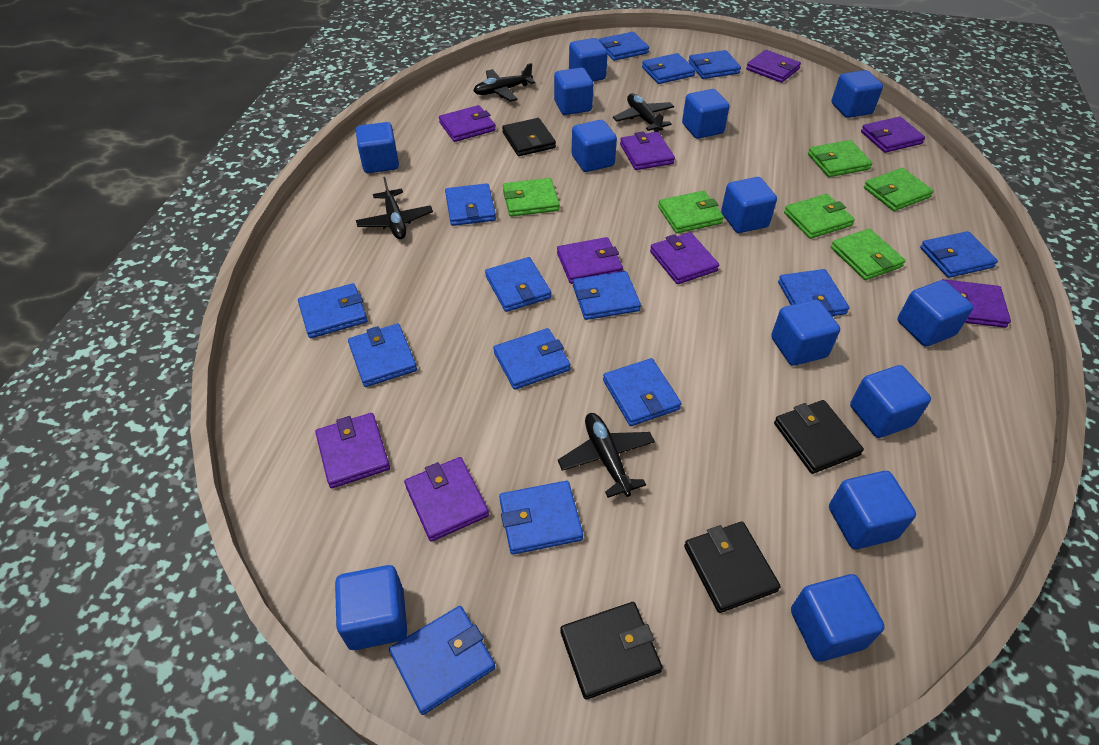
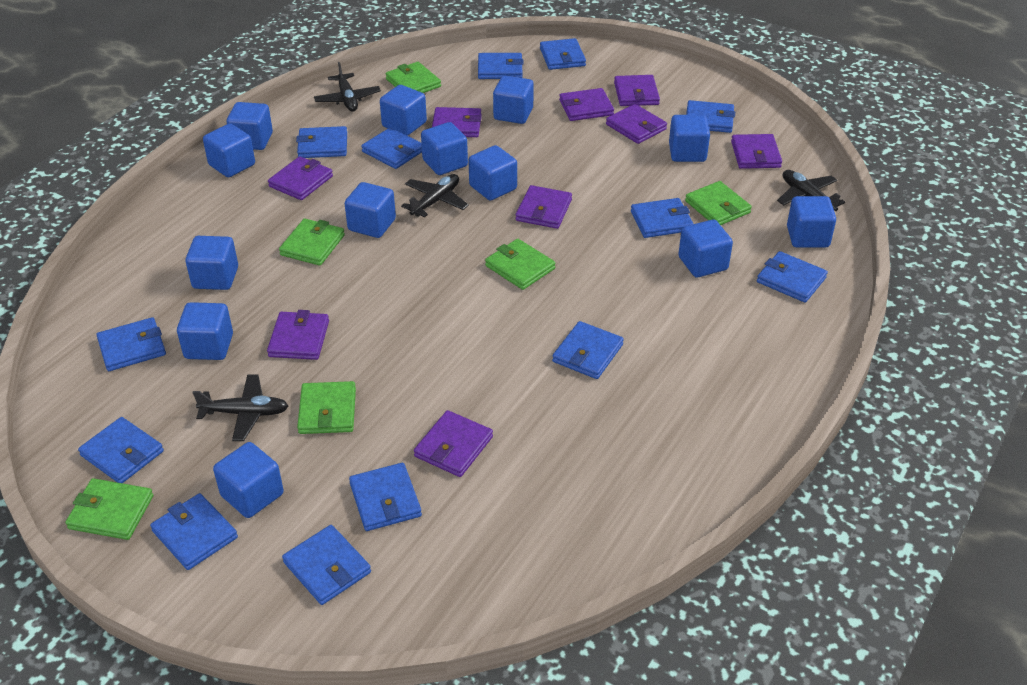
black wallet: [502,118,556,156] [560,602,663,700] [684,522,781,613] [774,400,864,474] = 4 -> none = 0
blue wallet: [298,283,367,338] [348,324,417,387] [389,606,495,715] [445,183,496,226] [485,257,551,312] [493,328,571,390] [499,481,583,555] [573,271,641,320] [599,32,649,61] [603,358,682,426] [642,53,695,84] [689,50,741,79] [778,269,850,316] [920,231,998,278] = 14 -> [78,417,164,483] [97,317,166,371] [150,493,238,570] [282,525,371,605] [296,126,347,158] [349,463,422,531] [361,127,422,169] [478,53,524,79] [540,38,586,70] [552,321,624,379] [631,198,694,238] [686,100,735,133] [757,251,828,303] = 13

